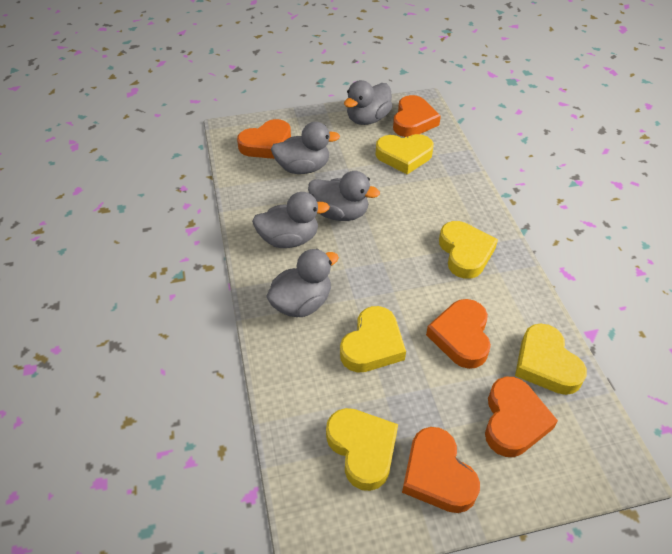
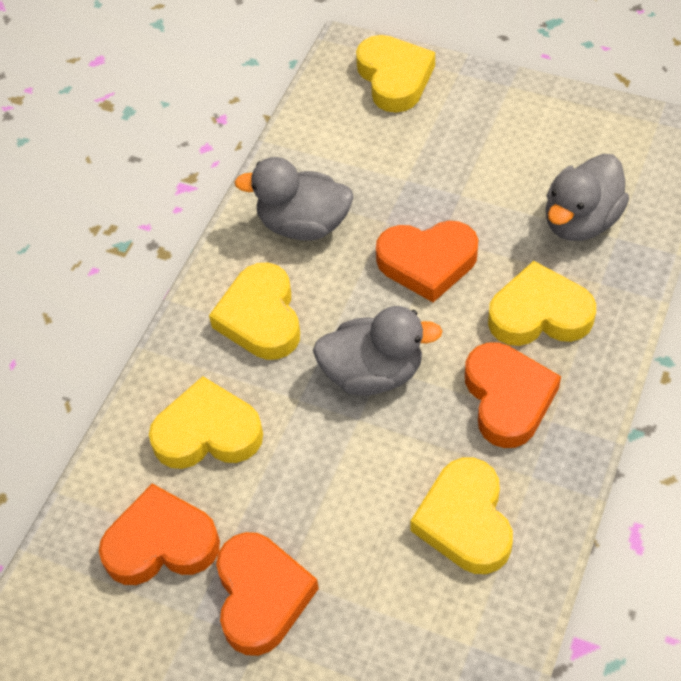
grey duck: [252,192,330,248] [266,249,339,317] [271,122,340,174] [308,171,380,221] [344,80,392,125] = 5 -> [234,157,354,241] [313,306,442,396] [546,154,629,241] = 3
orange heart: [237,119,291,159] [393,95,441,137] [402,427,480,513] [426,299,491,369] [485,377,558,457] = 5 -> [99,484,220,585] [216,532,319,656] [376,221,478,302] [465,342,561,448] = 4

